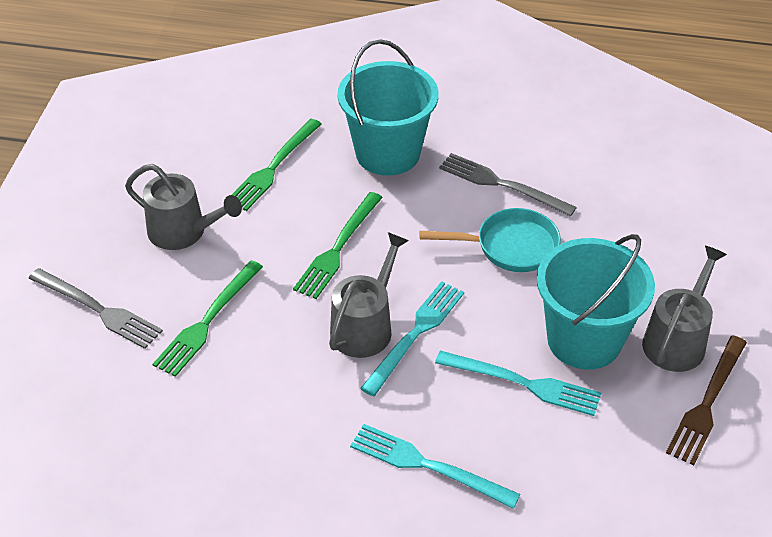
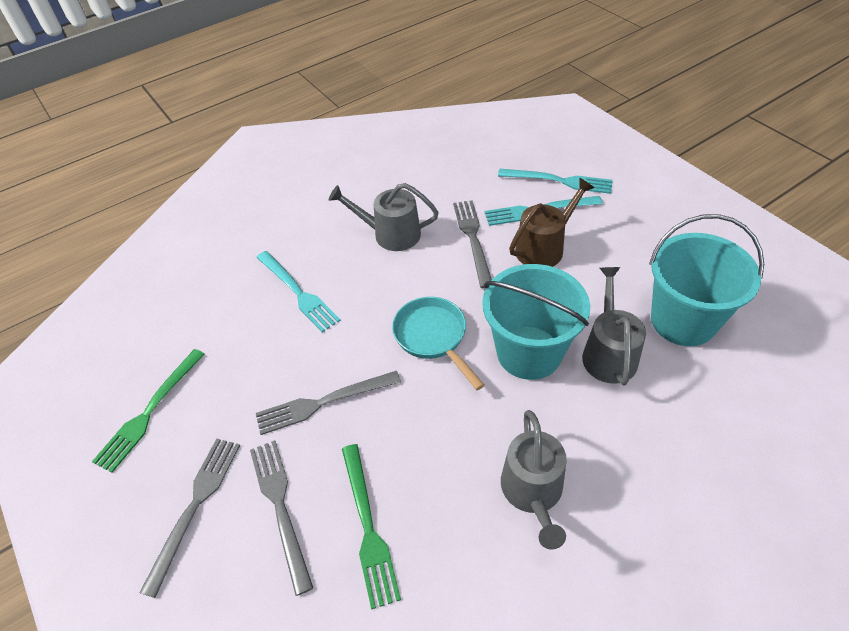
brown fork: [666,335,747,466] = 1 -> none = 0
brown watering can: none = 0 -> [509,178,594,267] = 1
green fork: [152,260,263,377] [232,119,322,211] [293,192,383,299] = 3 -> [92,349,205,473] [342,444,401,609] = 2
grey fork: [28,268,163,349] [439,153,577,217] = 2 -> [139,439,240,598] [250,440,313,596] [256,371,401,435] [453,200,492,288] = 4

